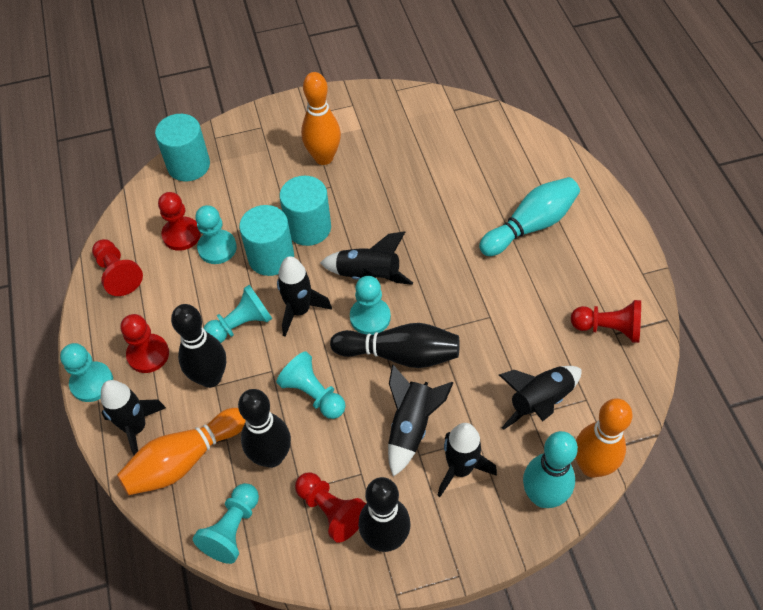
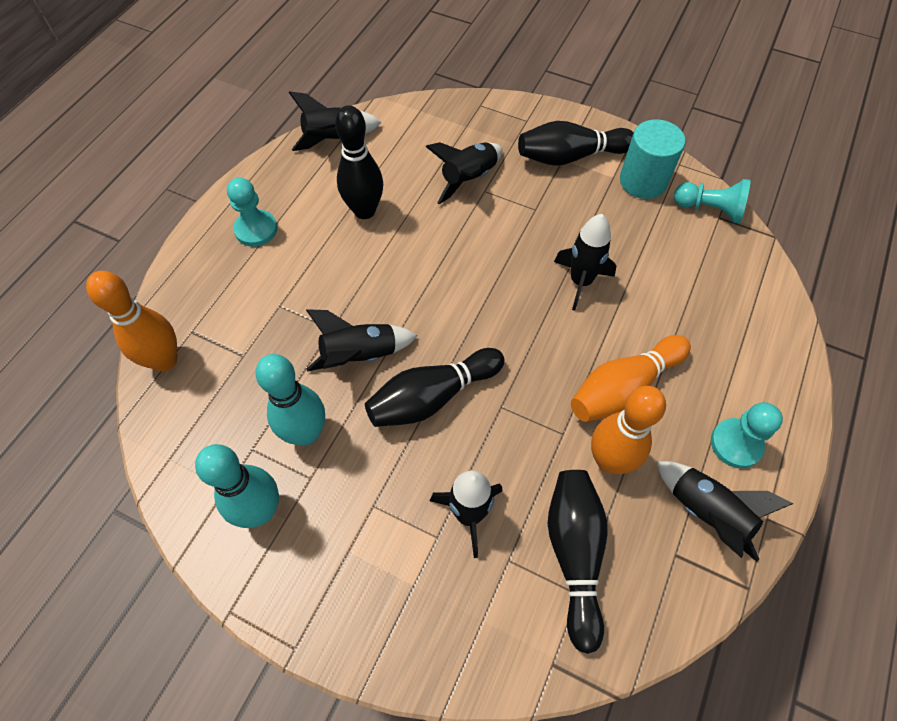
red pawn: [92,239,143,296] [121,314,169,373] [158,192,201,251] [295,472,366,543] [571,300,641,343] = 5 -> none = 0
turquoise cylinder: [155,114,210,181] [239,205,294,276] [279,176,331,246] = 3 -> [620,119,686,199] = 1
turquoise pawn: [60,343,113,402] [193,483,259,564] [195,205,237,264] [203,285,272,343] [276,351,345,419] [350,276,391,335] = 6 -> [227,178,277,247] [674,179,751,223] [711,402,783,468] = 3

